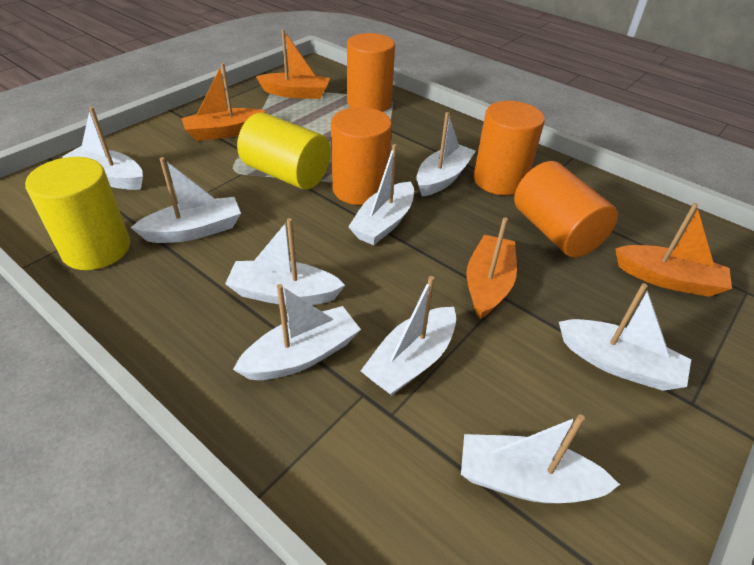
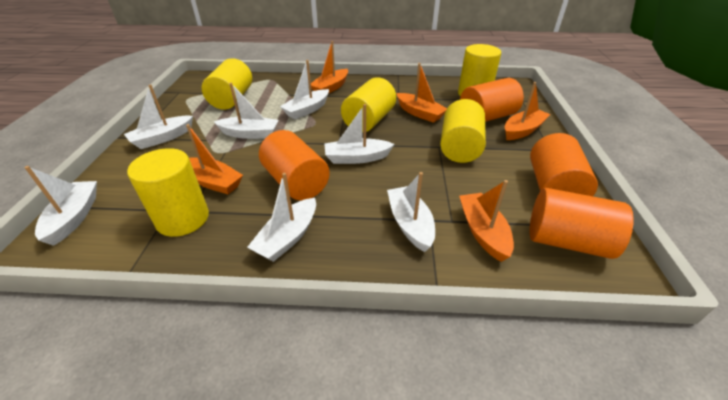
orange boat: [182,63,266,141] [256,29,330,99] [466,217,517,319] [615,203,732,297] = 4 -> [186,124,243,194] [311,41,348,94] [396,63,447,123] [459,180,514,262] [505,82,551,140] = 5
white boat: [62,107,143,190] [130,157,241,243] [225,218,345,305] [233,284,361,380] [348,144,414,245] [361,276,456,395] [416,112,476,196] [461,414,620,503] [559,283,691,391] = 9 -> [24,166,97,246] [124,84,193,149] [214,83,278,139] [247,173,316,262] [280,60,329,119] [324,104,394,164] [387,172,435,252] = 7
yellow cylinder: [25,157,130,270] [237,112,331,190] = 2 -> [127,148,209,237] [202,58,252,110] [341,77,396,133] [440,99,486,163] [458,44,501,96] = 5

